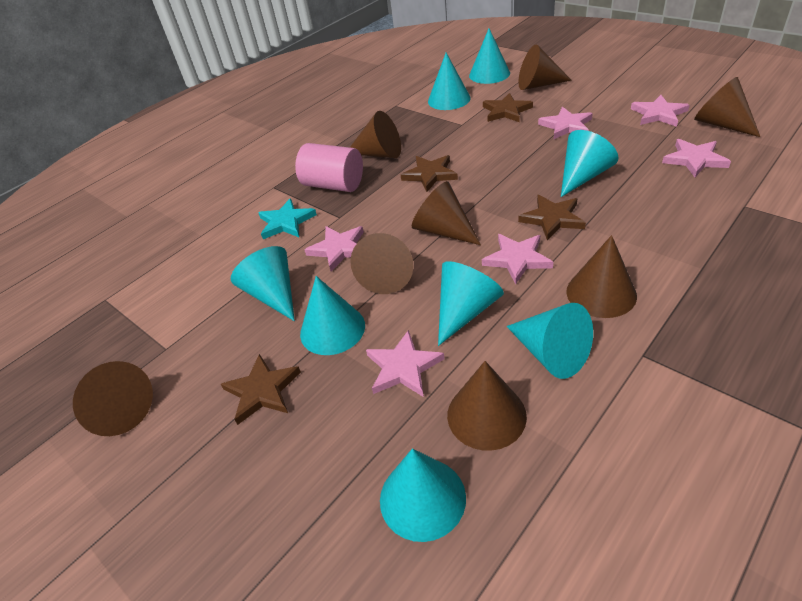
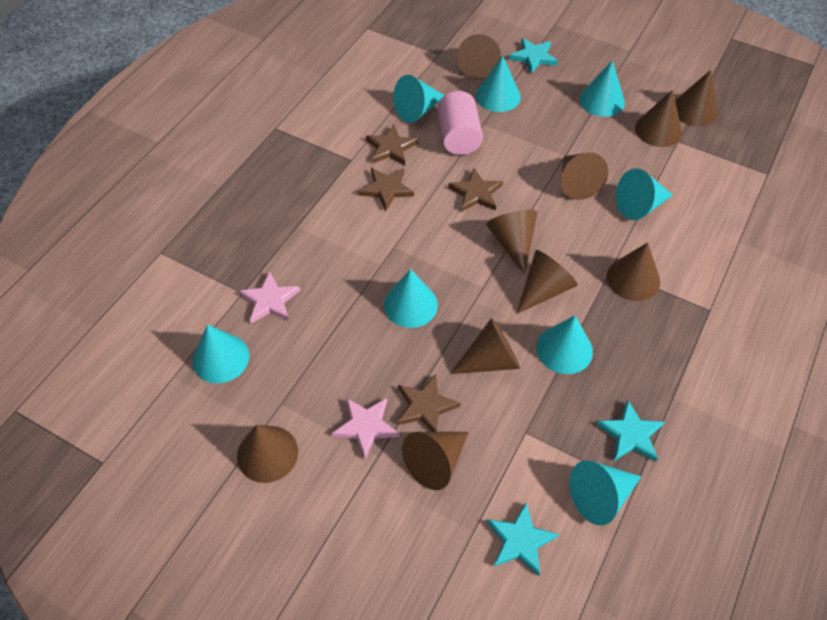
brown cone: [73,361,153,436] [350,111,401,158] [350,233,414,294] [412,181,481,245] [447,361,527,451] [518,44,572,90] [566,235,637,318] [694,77,760,137] = 8 -> [237,425,298,483] [402,432,469,490] [450,318,520,374] [457,34,501,80] [486,210,537,275] [517,250,578,314] [560,153,608,200] [607,242,660,301] [635,90,682,147] [675,70,718,127] = 10
pink star: [305,226,364,272] [366,330,444,397] [482,234,553,284] [538,107,593,139] [631,95,690,127] [662,139,731,177] = 6 -> [239,271,300,323] [332,398,399,459] = 2
turquoise star: [259,198,317,239] = 1 -> [487,502,559,576] [509,38,558,74] [596,400,664,462] = 3

